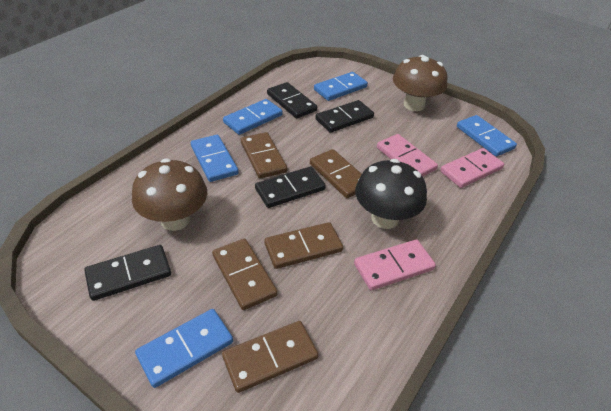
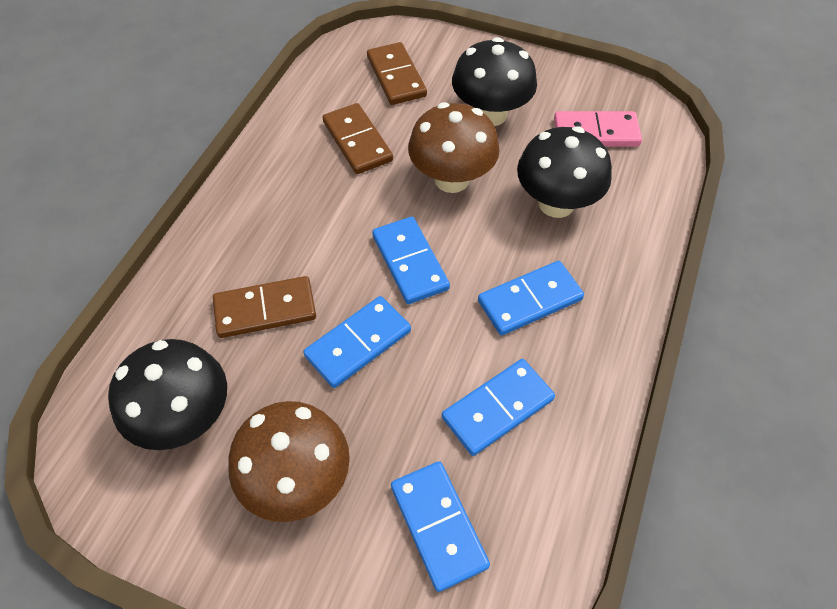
black domino: [84,245,171,301] [255,166,326,208] [267,82,317,119] [316,100,374,133] = 4 -> none = 0
black mushroom: [355,159,427,229] = 1 -> [108,339,227,450] [452,37,537,126] [517,126,612,218] = 3
brown domino: [212,239,278,310] [222,321,318,393] [241,132,287,179] [264,222,343,269] [310,149,362,198] = 5 -> [213,276,316,338] [322,103,393,174] [367,42,427,105] = 3
pink domino: [354,239,436,291] [377,134,438,177] [440,148,504,188] = 3 -> [554,111,642,146] = 1

